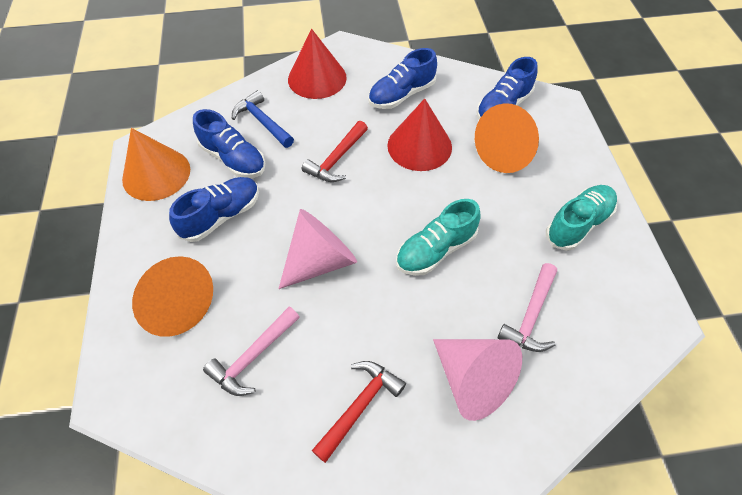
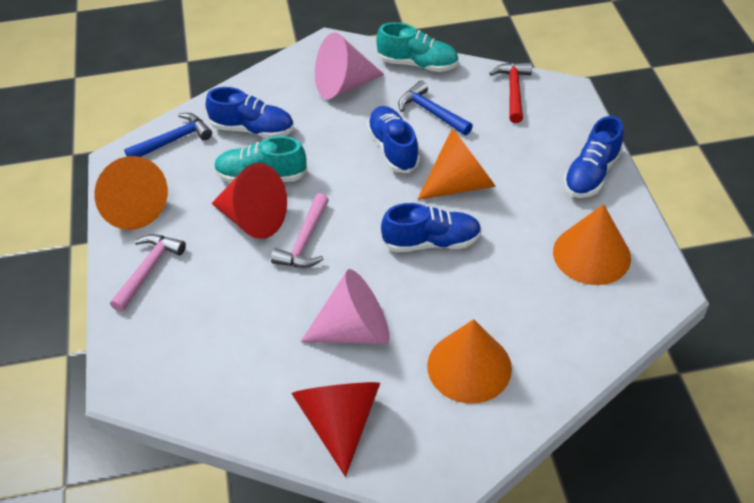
blue hammer: [232,90,294,148] = 1 -> [124,113,212,157] [398,81,473,135] = 2
orange cone: [122,128,190,201] [132,256,213,337] [475,103,539,173] = 3 -> [94,156,168,230] [417,128,496,200] [427,319,512,404] [553,204,631,285] = 4
red hammer: [302,121,368,182] [312,361,406,463] = 2 -> [489,62,532,123] = 1

